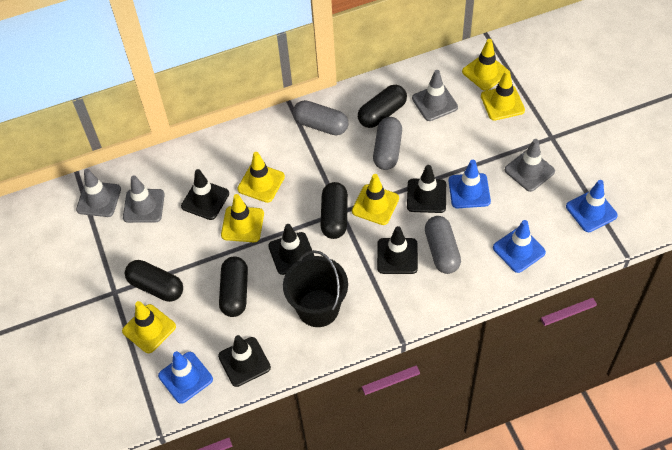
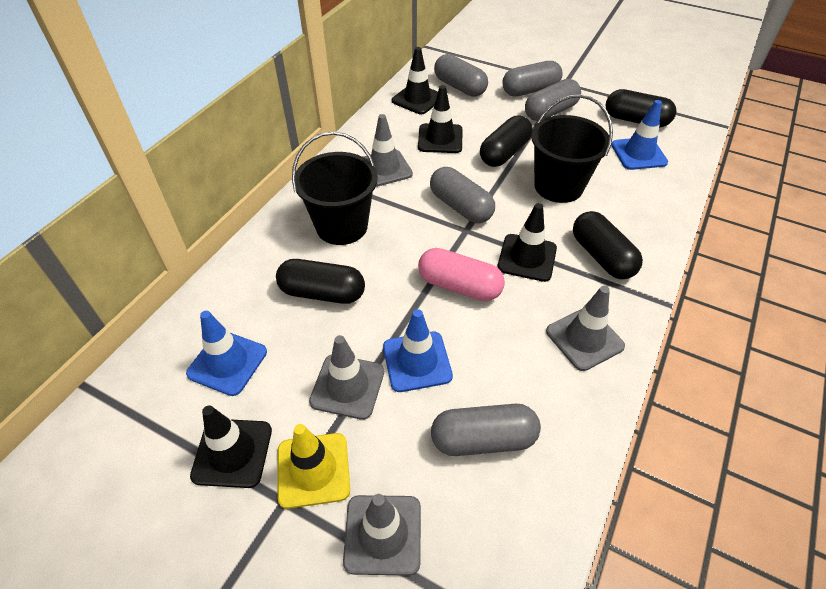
black bucket: [283,250,348,327] = 1 -> [292,131,378,245] [531,94,613,203] = 2
black traffic cone: [181,169,229,220] [218,335,271,387] [268,224,314,275] [377,226,418,274] [407,165,446,213] = 5 -> [190,405,272,488] [392,47,438,114] [418,85,462,153] [497,203,557,282] = 4
blue traffic cone: [158,351,213,404] [448,160,491,208] [493,220,546,273] [566,180,618,232] = 4 -> [186,311,267,396] [383,309,453,392] [611,100,668,170] = 3
grey capsule: [293,100,348,135] [373,117,402,170] [425,216,461,274] = 3 -> [430,167,495,223] [431,404,541,456] [434,54,488,97] [503,61,563,96] [525,79,581,121] = 5
pink capsule: none = 0 -> [418,248,505,301] = 1
yellow traffic cone: [122,301,176,353] [221,194,264,242] [237,152,285,203] [352,174,399,225] [462,39,508,91] [481,70,525,121] = 6 -> [278,424,350,509] = 1

